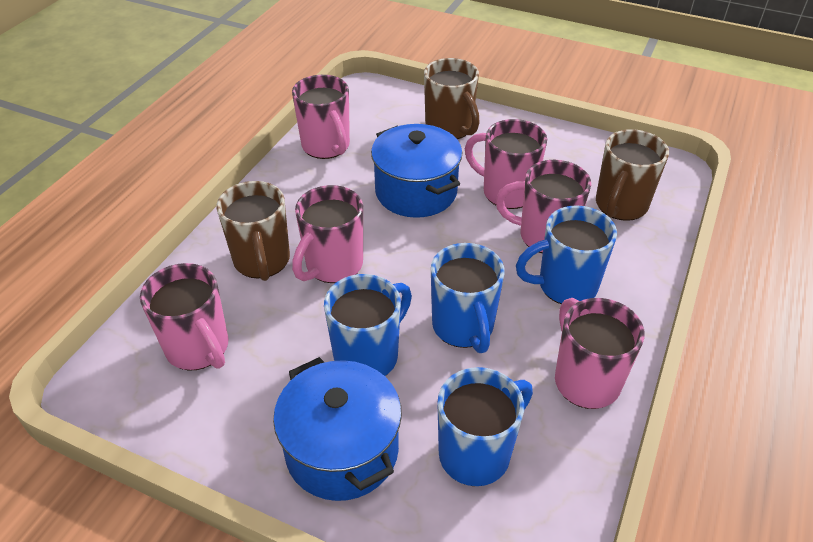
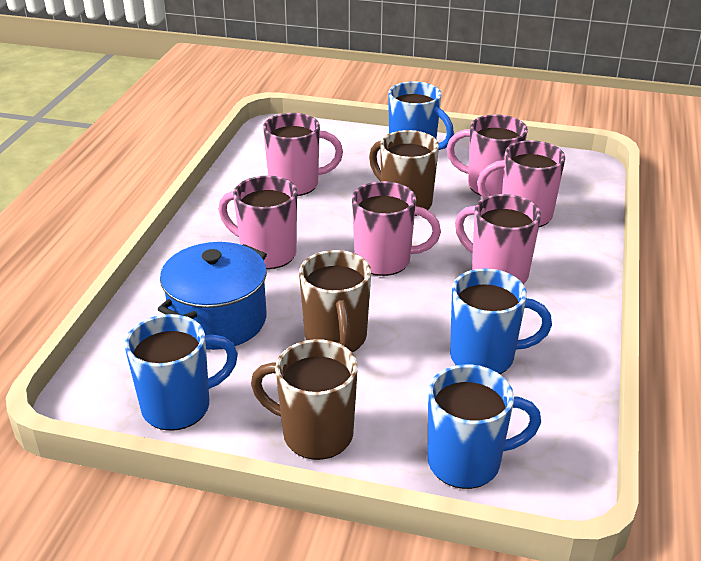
blue pot: [273,357,402,501] [371,124,462,218] = 2 -> [158,242,267,350] = 1

